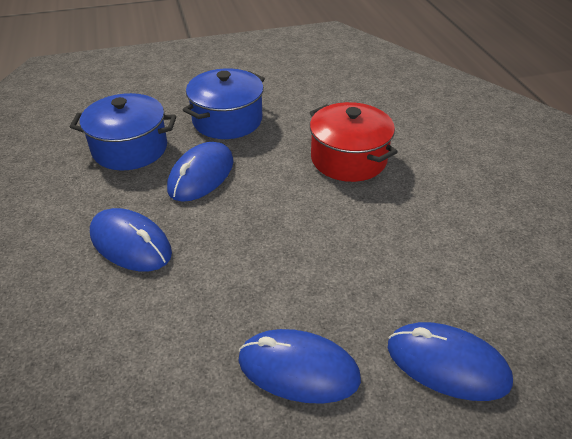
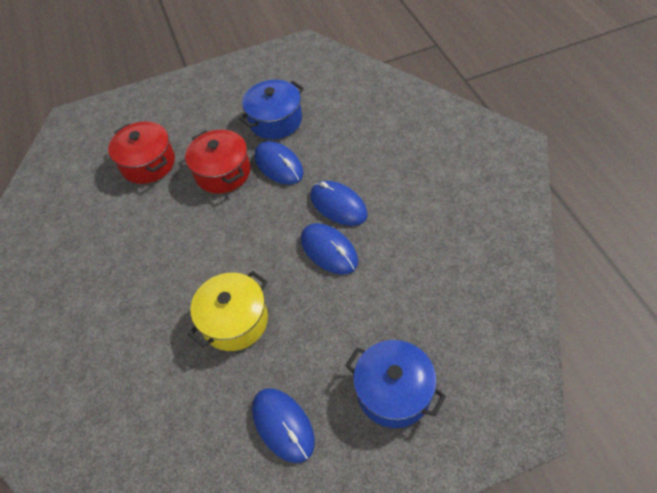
red pot: [310,102,398,182] = 1 -> [108,121,175,184] [185,130,251,194] = 2
yellow pot: none = 0 -> [188,271,268,351] = 1

